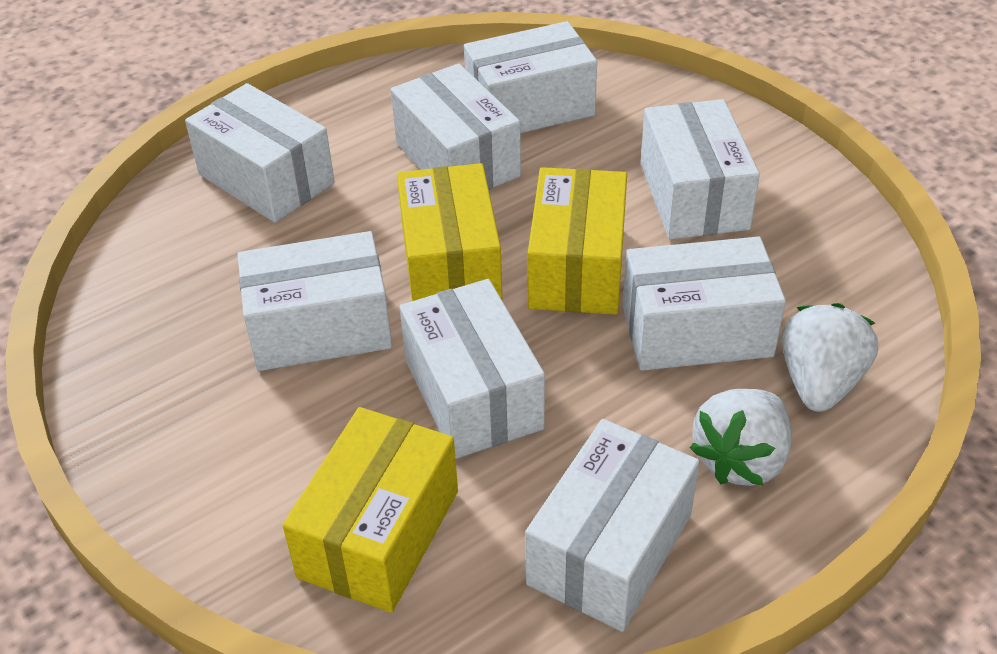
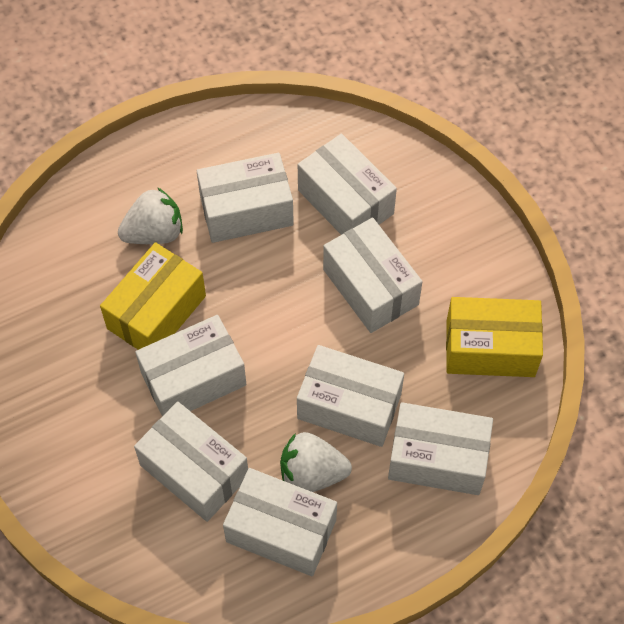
yellow box: [283,407,458,613] [397,163,502,301] [528,167,627,315] = 3 -> [100,242,206,350] [446,297,543,377] = 2

